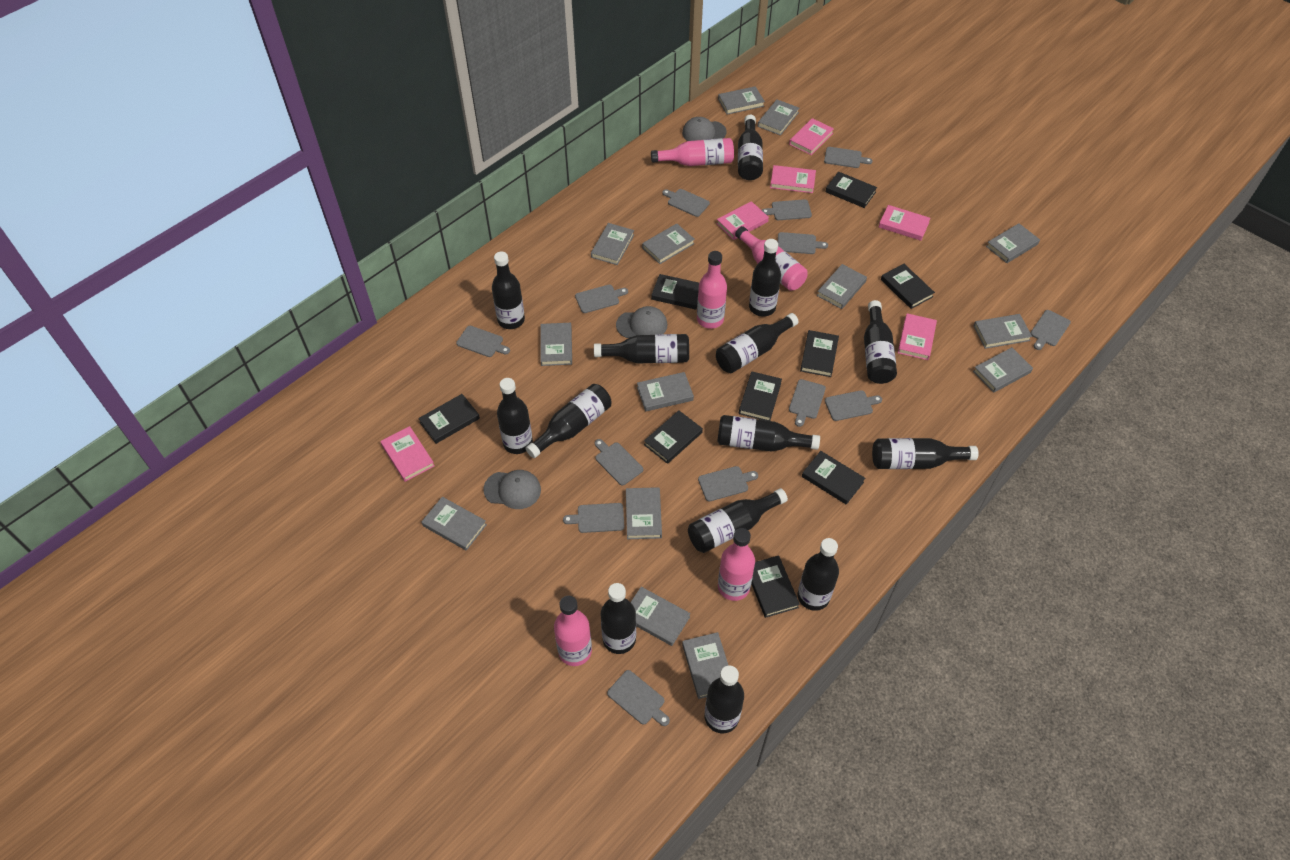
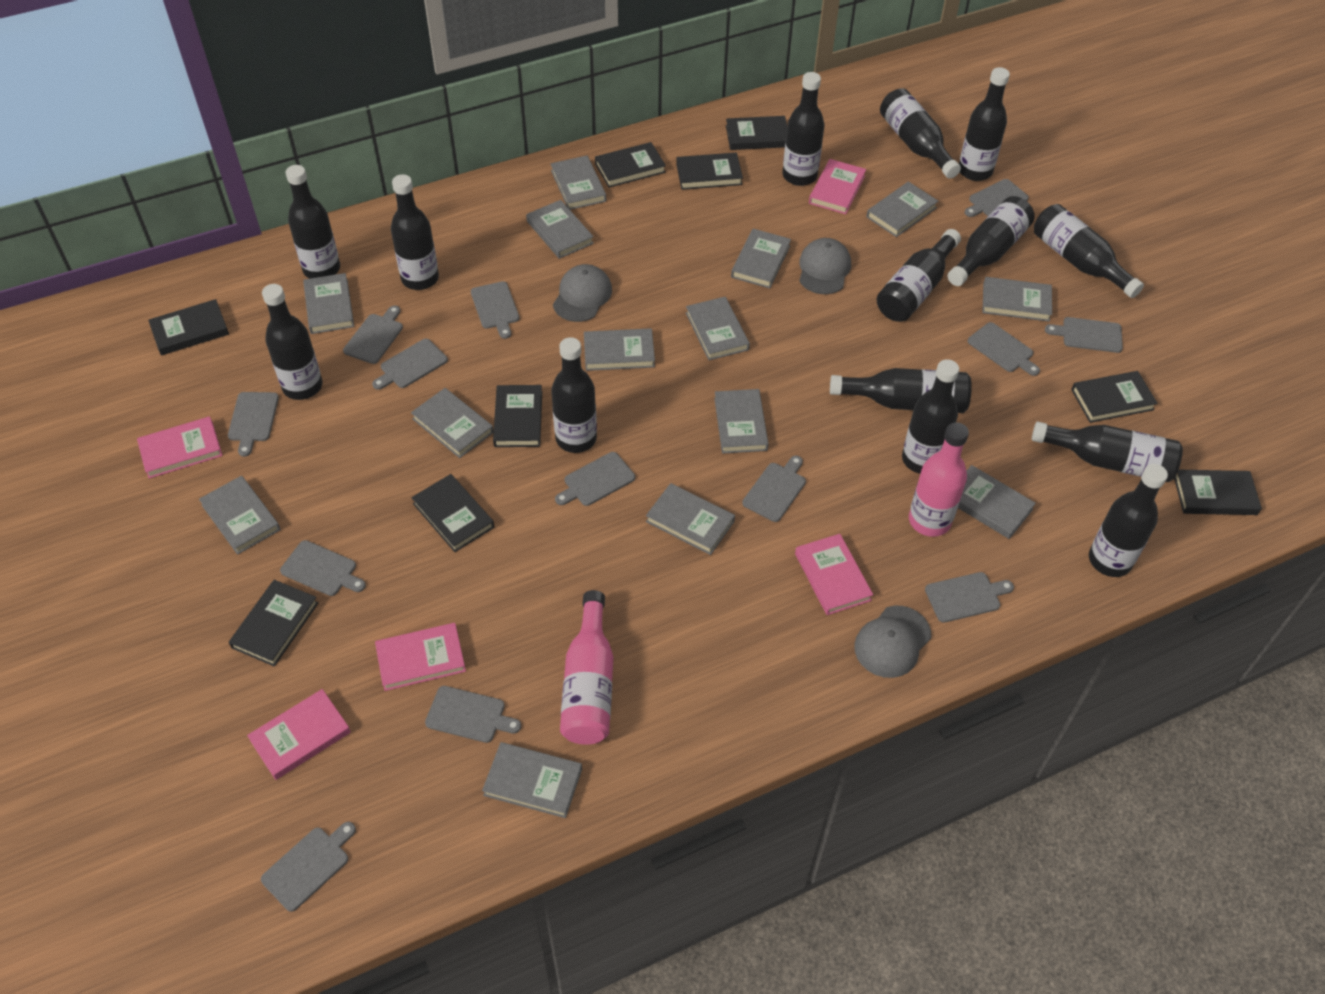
pink book: [380,426,435,482] [717,201,769,240] [770,165,816,193] [789,118,834,155] [879,205,931,241] [898,313,937,360] = 6 -> [137,416,222,479] [247,689,351,780] [375,623,466,691] [795,534,873,615] [809,159,866,214] = 5
pink bottle: [554,596,592,666] [651,138,734,166] [697,251,727,329] [718,528,755,601] [735,226,808,291] = 5 -> [560,590,613,745] [909,422,969,537] = 2

